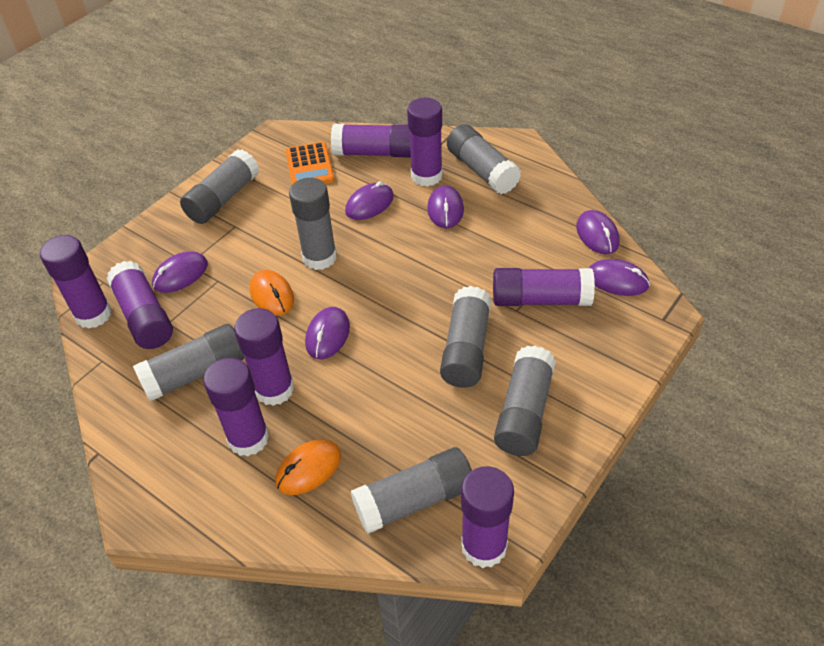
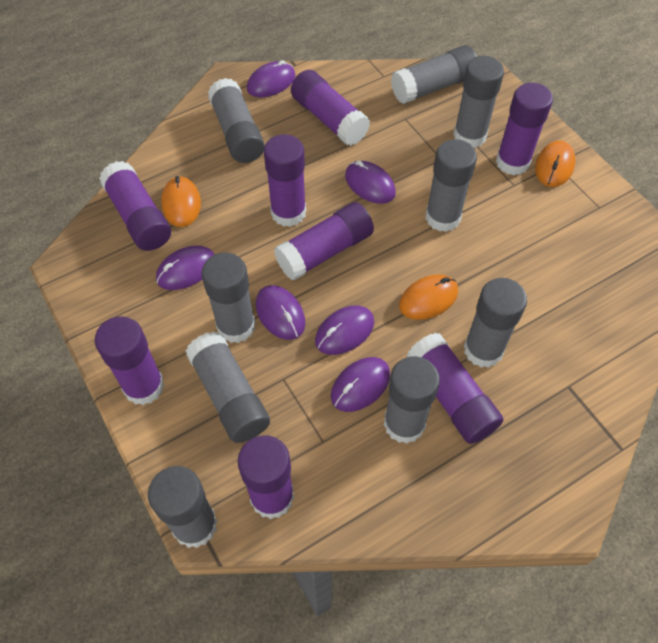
grey glue stick: [133,324,244,401] [180,149,259,224] [289,178,337,270] [351,447,472,534] [440,286,491,388] [447,124,521,194] [494,346,556,456] = 7 -> [148,466,218,548] [186,331,270,443] [201,252,256,343] [208,78,265,163] [384,356,440,444] [391,45,477,104] [426,139,477,232] [453,56,504,148] [464,278,527,368] = 9
orange calculator: [285,142,335,184] = 1 -> none = 0
orange mouse: [250,270,294,316] [275,439,341,495] = 2 -> [161,176,201,227] [399,274,458,320] [535,140,575,187] = 3

